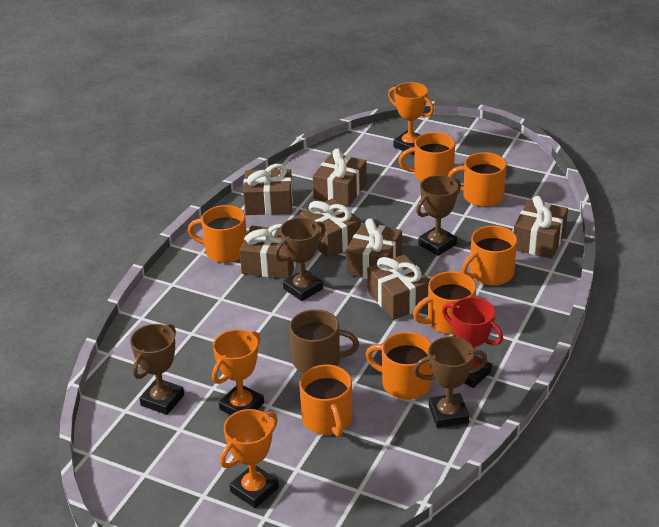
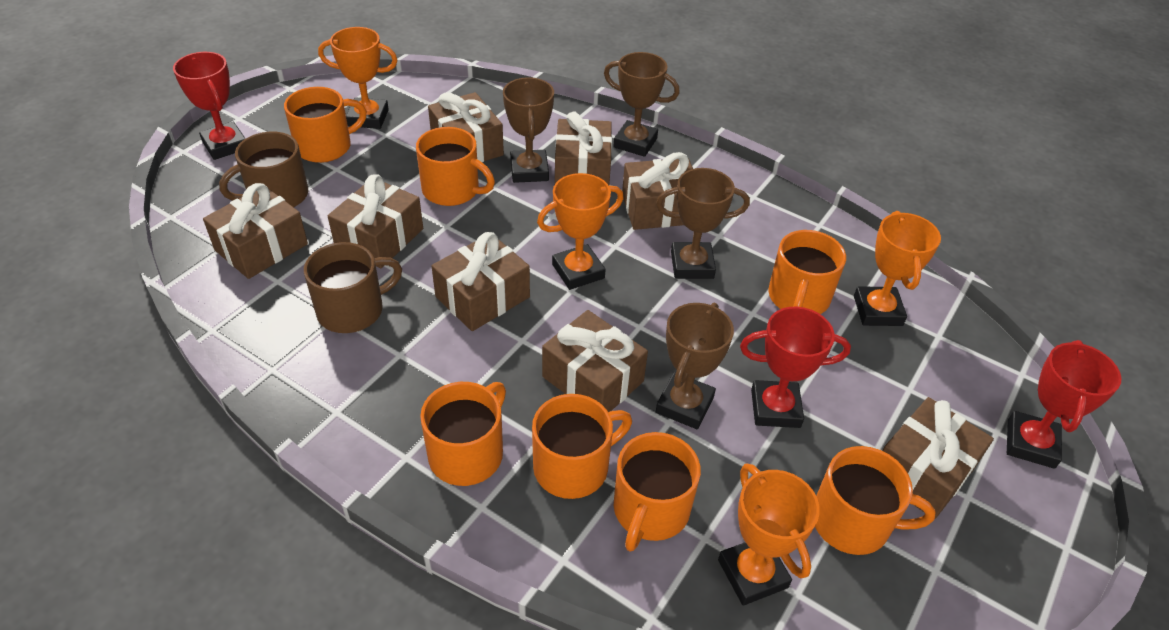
brown gift: [239,224,297,279] [243,164,293,215] [300,198,361,259] [313,149,367,207] [346,219,402,279] [367,254,430,320] [514,196,568,259] = 7 -> [203,183,308,279] [328,174,423,268] [428,92,504,162] [432,232,530,331] [542,310,648,412] [555,112,612,185] [622,152,693,230] [883,397,994,519] = 8
brown mug: [290,309,359,373] = 1 -> [219,132,308,207] [304,242,402,333] = 2
orange trophy: [212,329,264,415] [220,409,279,508] [388,82,434,155] = 3 -> [318,27,398,129] [537,173,624,290] [718,463,820,606] [854,211,941,326] = 4
red trophy: [442,297,503,388] = 1 -> [173,52,246,160] [740,307,851,428] [1007,340,1122,469] = 3

